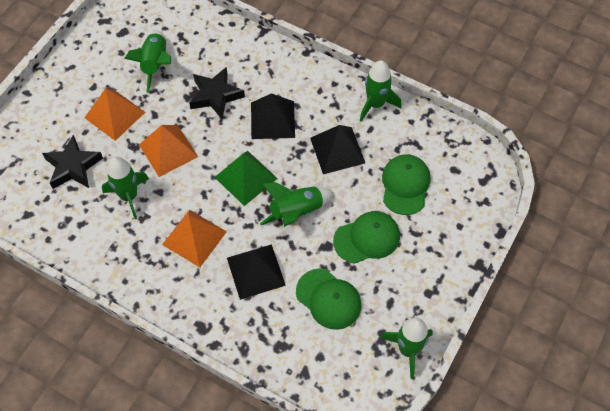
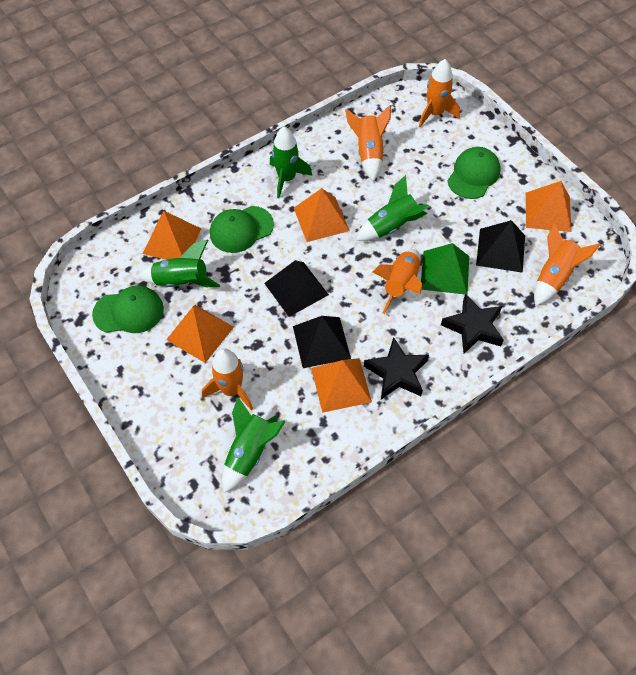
green rocket: [102,156,149,219] [124,31,171,93] [260,182,334,227] [360,60,402,122] [381,318,433,379] = 5 -> [138,240,220,287] [222,397,286,493] [270,127,312,198] [355,175,430,241] = 4
orange pyramid: [84,88,145,141] [139,125,198,177] [162,210,227,267] = 3 -> [143,211,201,260] [166,305,234,363] [294,188,350,242] [311,358,372,413] [526,181,572,232] = 5
orange rocket: none = 0 -> [202,348,253,410] [345,105,391,182] [373,249,423,314] [419,59,460,127] [534,223,600,306] = 5

